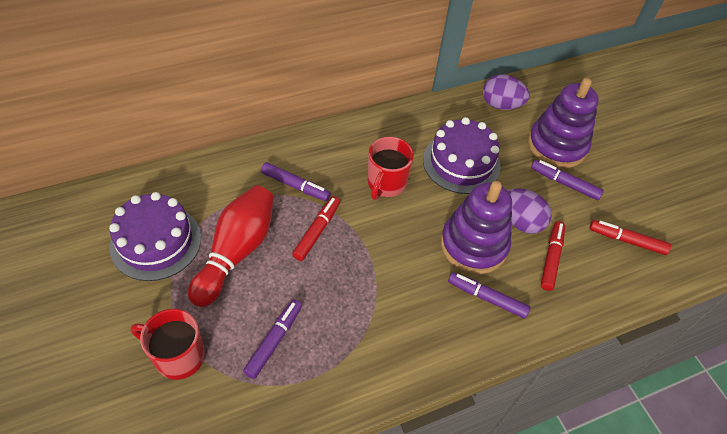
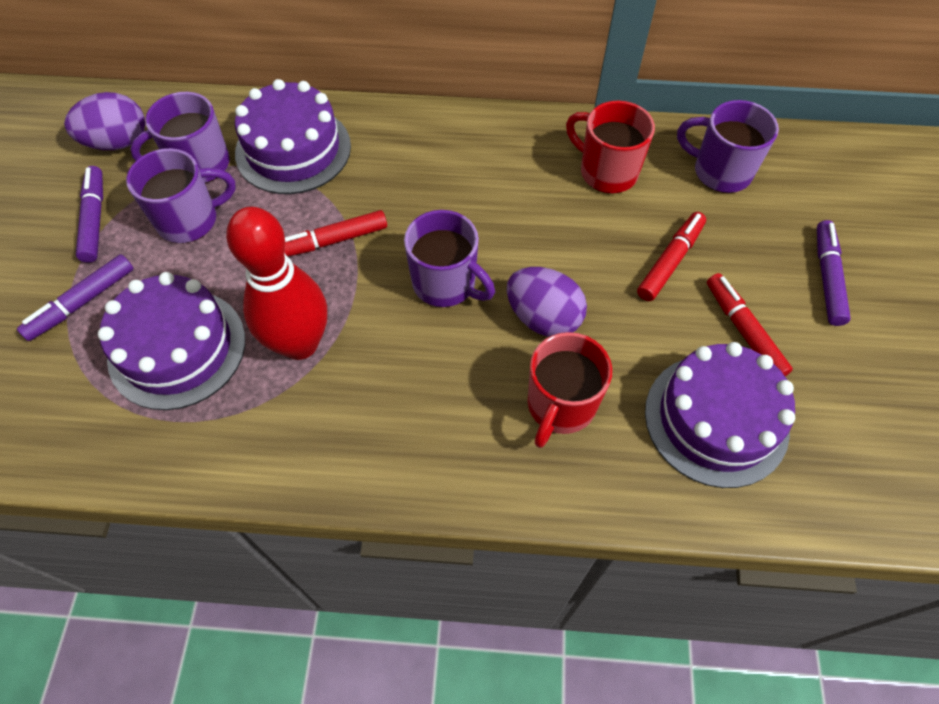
purple cake: [109,192,201,281] [423,117,501,194] = 2 -> [98,272,245,410] [235,79,351,194] [645,342,795,488] = 3
purple marker: [243,299,302,379] [261,162,331,201] [448,272,531,319] [531,160,604,200] = 4 -> [17,254,134,341] [76,166,103,263] [817,220,851,326] = 3
purple mug: none = 0 -> [126,148,236,243] [130,92,230,183] [404,210,495,307] [677,100,779,193] = 4
purple stacking toy: [441,181,512,274] [528,78,599,168] = 2 -> none = 0

